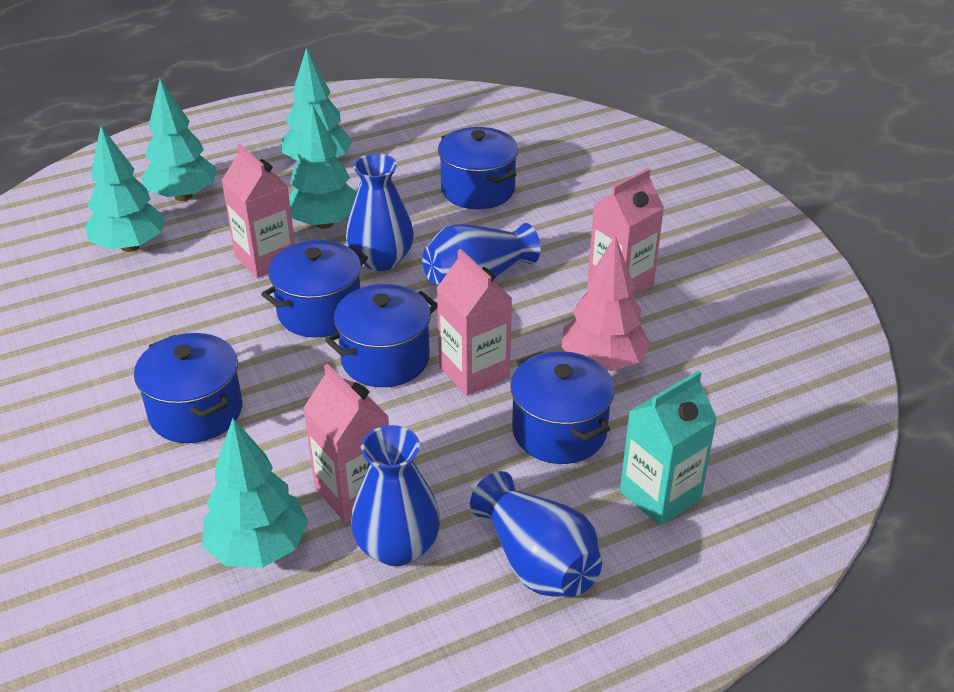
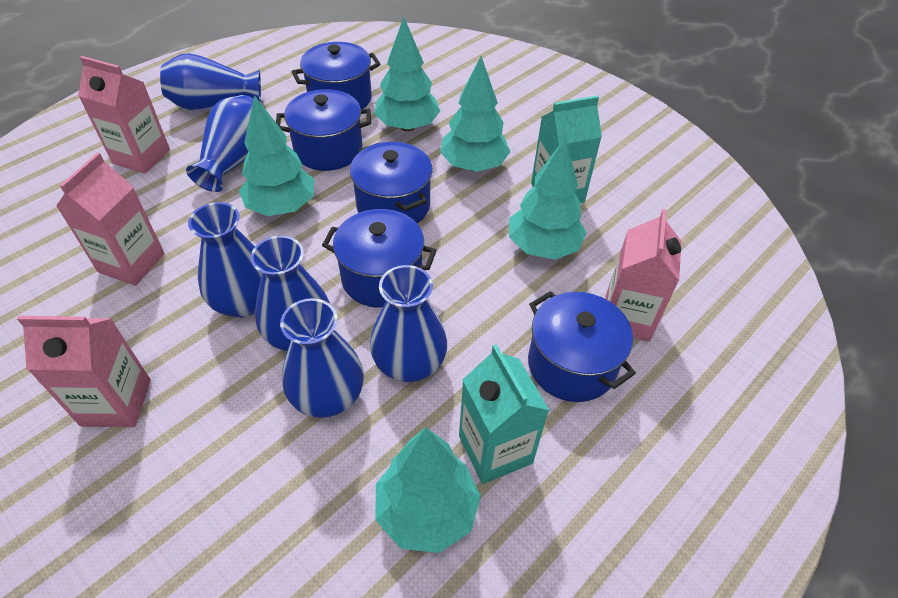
blue vase: [346,154,414,271] [351,425,440,566] [422,223,540,286] [470,471,602,597] = 4 -> [160,53,261,111] [186,95,254,192] [188,202,262,318] [251,236,330,351] [280,298,364,418] [370,265,447,382] = 6
pink tree: [562,236,651,371] = 1 -> none = 0
turquoise carton: [620,370,717,526] = 1 -> [459,344,549,484] [531,95,602,204] = 2

